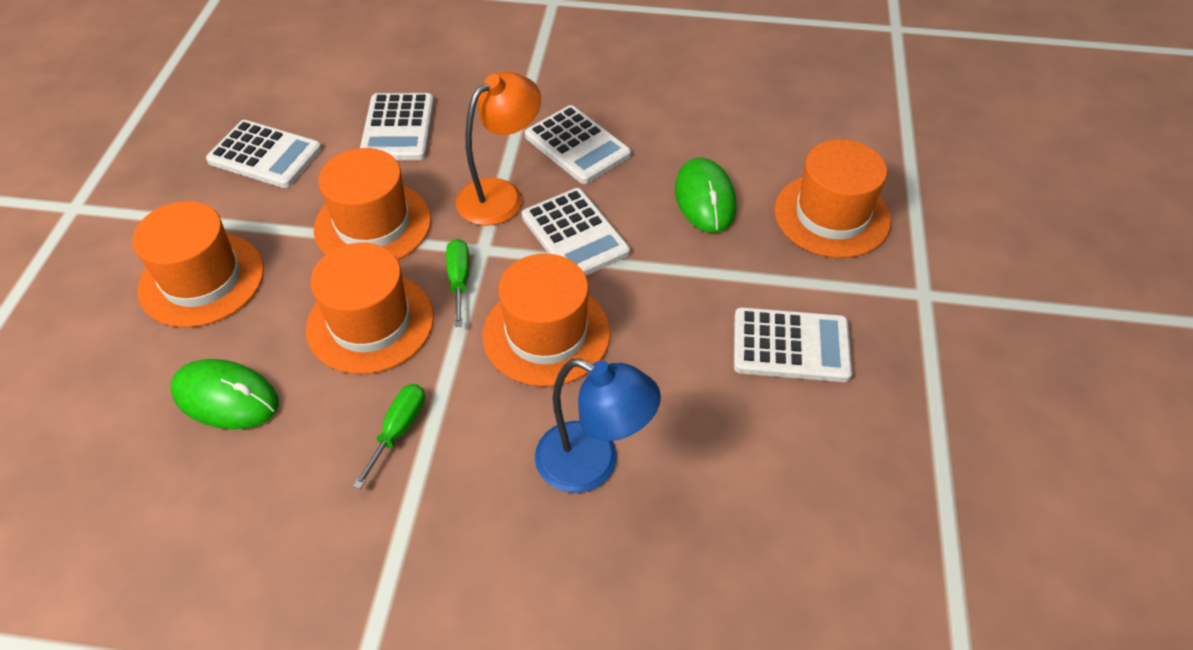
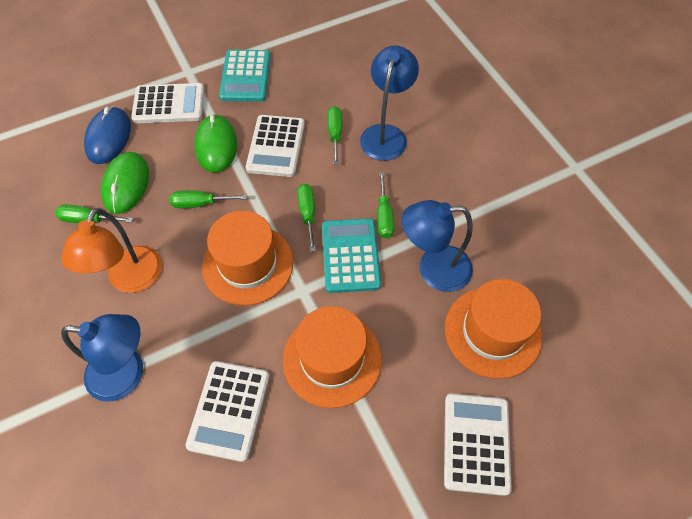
blue lamp: [535,358,661,493] = 1 -> [61,314,143,402] [360,45,419,161] [402,200,473,292] = 3
blue mouse: none = 0 -> [84,106,131,164] = 1
green screwdriver: [353,384,425,489] [446,239,469,327] = 2 -> [55,204,133,223] [169,191,247,208] [297,184,316,252] [327,106,342,165] [377,172,394,238] = 5
orange hat: [132,201,264,328] [306,243,434,374] [314,148,431,260] [483,254,611,387] [774,139,891,258] = 5 -> [202,211,293,305] [283,306,382,408] [445,279,542,379] = 3
turquoise calculator: none = 0 -> [219,50,271,102] [322,218,381,293] = 2
white calculator: [206,120,322,188] [360,93,434,160] [522,188,630,275] [525,105,631,184] [734,307,852,382] = 5 -> [131,83,205,123] [186,361,270,462] [246,115,305,177] [444,393,512,496] = 4

